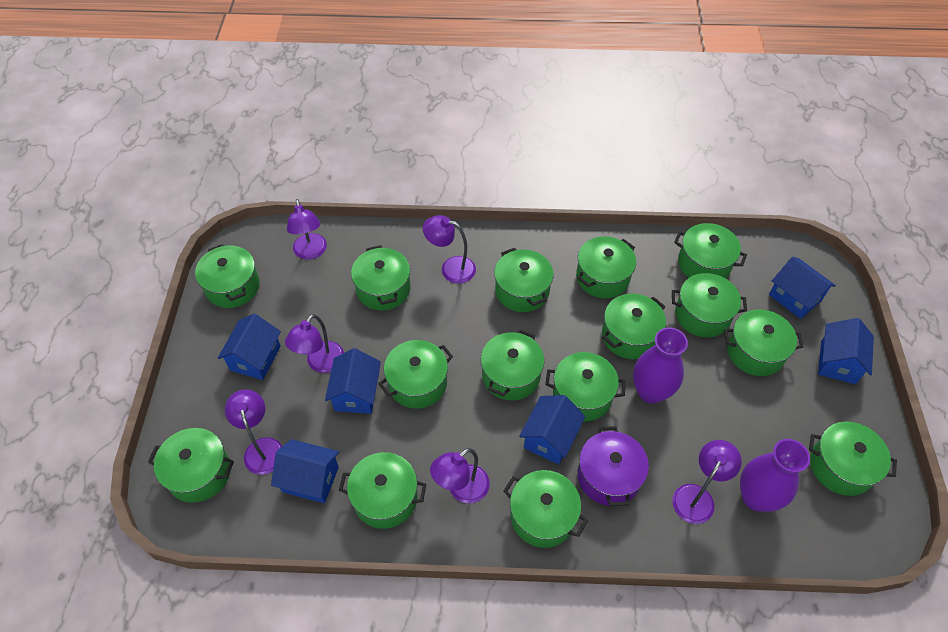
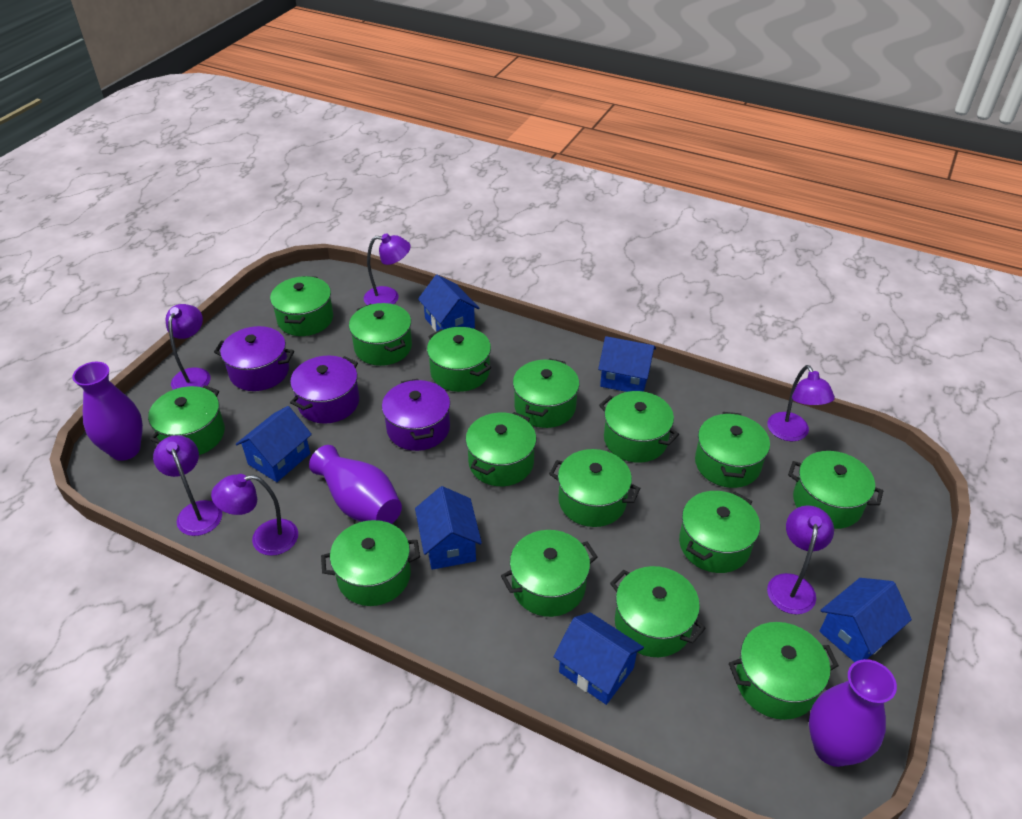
purple pot: [578,426,649,506] = 1 -> [214,326,294,391] [290,356,359,424] [382,379,450,451] = 3
purple vase: [633,327,688,404] [740,439,810,512] = 2 -> [72,362,143,461] [309,445,402,524] [809,659,897,767] = 3

